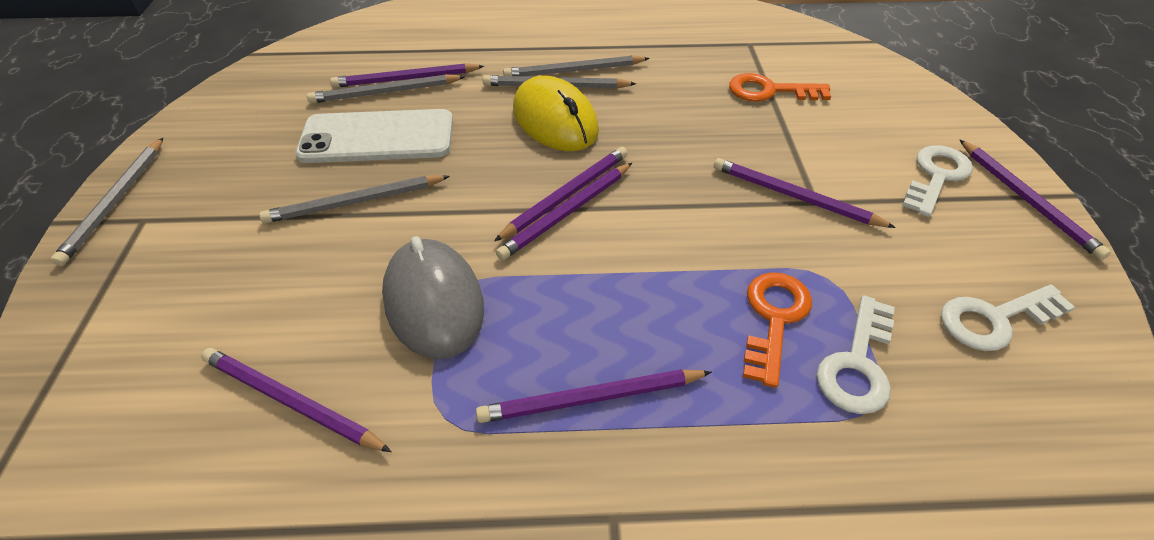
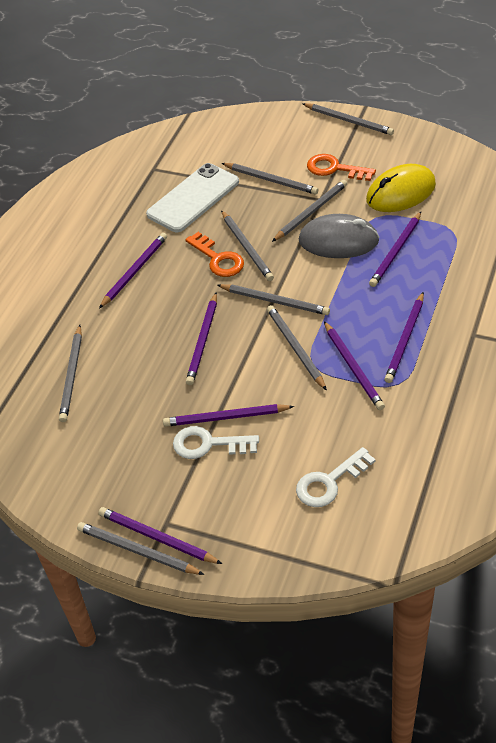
grey pencil: [50,138,163,266] [259,175,450,223] [307,74,466,103] [483,75,636,88] [503,55,650,76] = 5 -> [59,325,82,422] [77,522,204,575] [217,284,330,315] [221,210,274,281] [222,163,318,195] [267,305,327,391] [272,180,347,242] [302,103,394,135] = 8
white key: [817,295,895,414] [902,145,973,217] [941,285,1075,351] = 3 -> [173,426,259,459] [296,447,375,507] = 2

